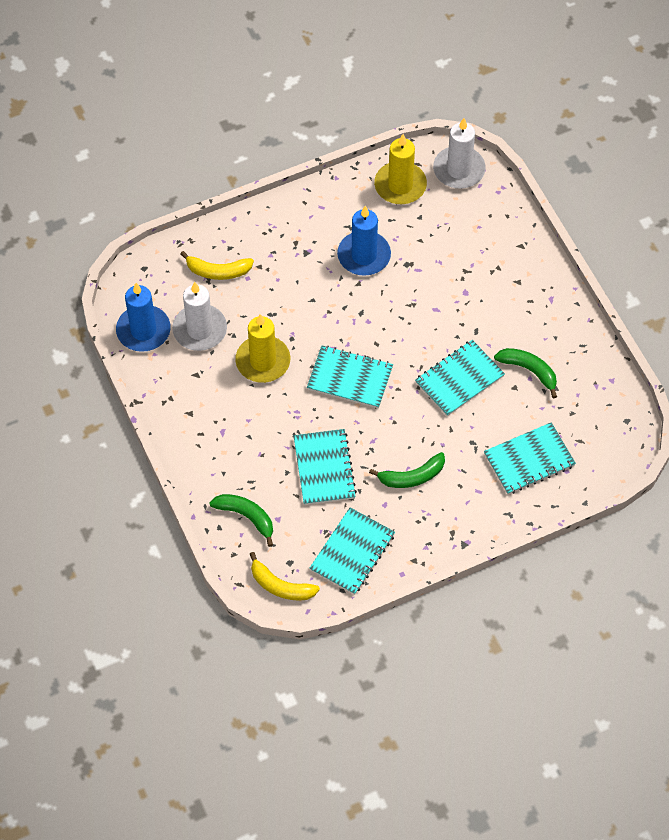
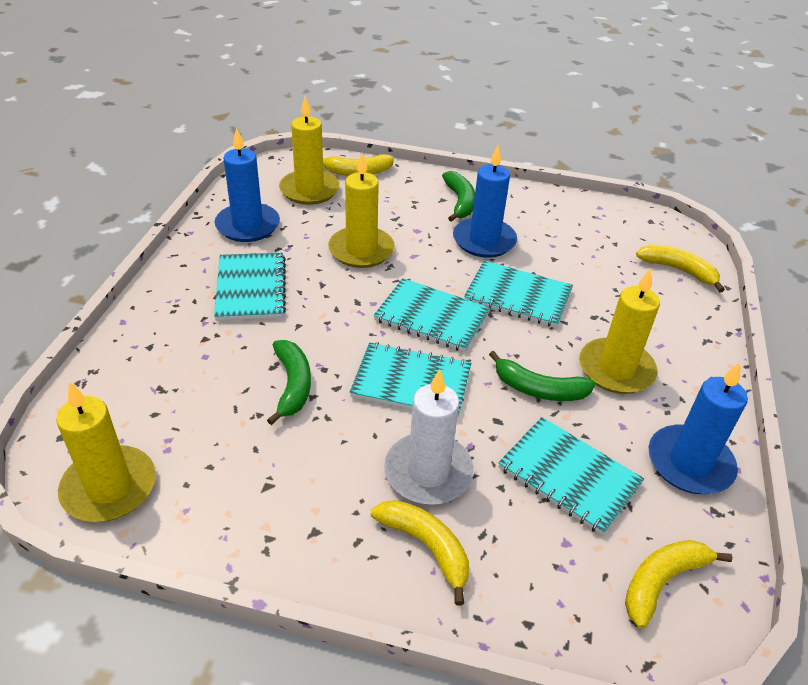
blue candle: [116,283,171,352] [337,206,391,276] = 2 -> [215,128,280,242] [453,145,517,258] [649,362,748,494] = 3
white candle: [172,282,227,351] [433,118,486,189] = 2 -> [384,369,474,505] = 1
yellow banana: [181,251,254,280] [250,552,320,601] = 2 -> [323,154,394,176] [371,500,469,605] [625,540,733,628] [636,244,725,292] = 4
yellow candle: [235,314,291,383] [374,134,427,204] = 2 -> [56,381,156,522] [279,96,340,205] [328,153,395,268] [579,268,660,394] = 4

